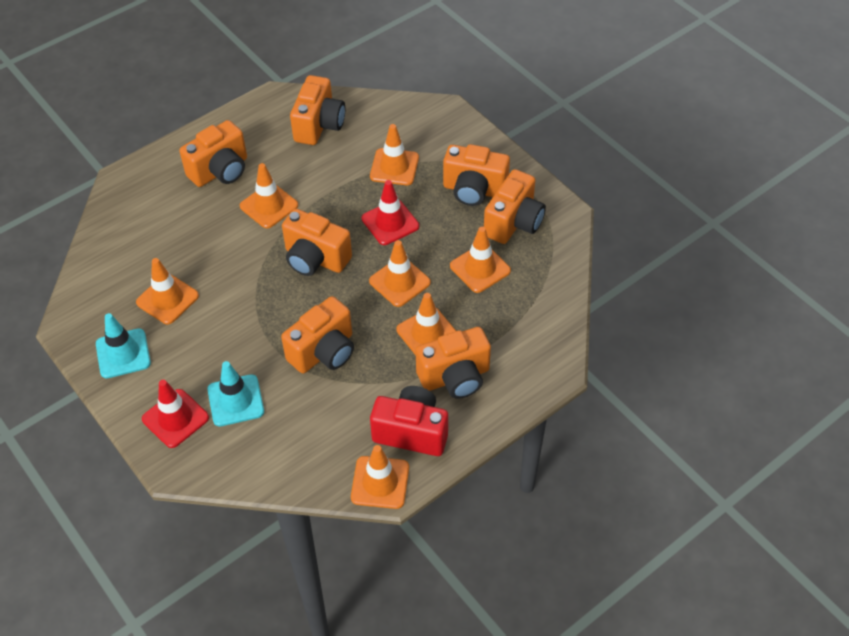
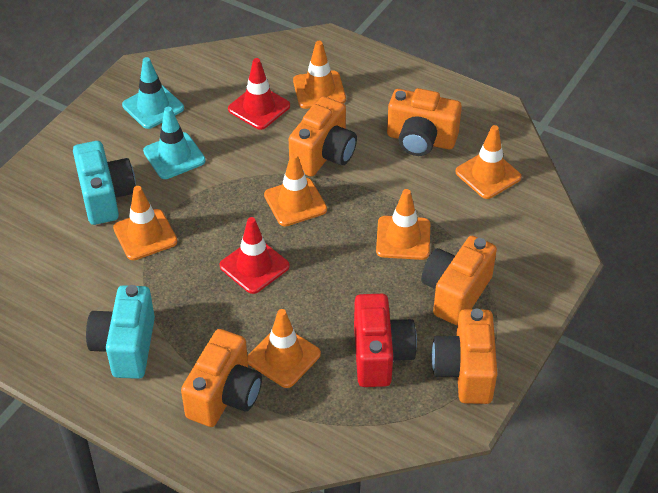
orange camera: [179,120,247,187] [281,296,354,373] [282,209,352,276] [290,75,346,145] [416,327,491,399] [443,144,510,206] [484,169,546,244] = 7 -> [181,329,262,427] [289,97,357,177] [387,88,462,156] [421,236,497,325] [431,309,498,404] = 5
orange traffic cone: [136,258,199,324] [240,163,298,229] [351,445,409,509] [369,240,431,307] [370,124,419,185] [397,293,456,355] [450,227,511,293] = 7 -> [113,186,177,260] [247,309,321,388] [264,153,327,226] [293,41,346,109] [376,189,430,260] [456,125,521,199] = 6
turquoise camera: none = 0 -> [73,141,136,225] [86,285,155,379] = 2

